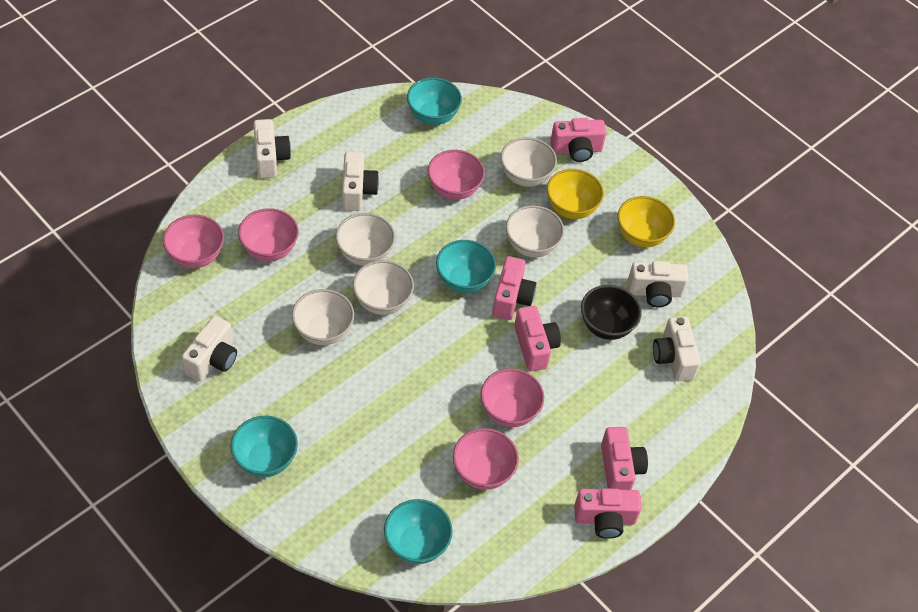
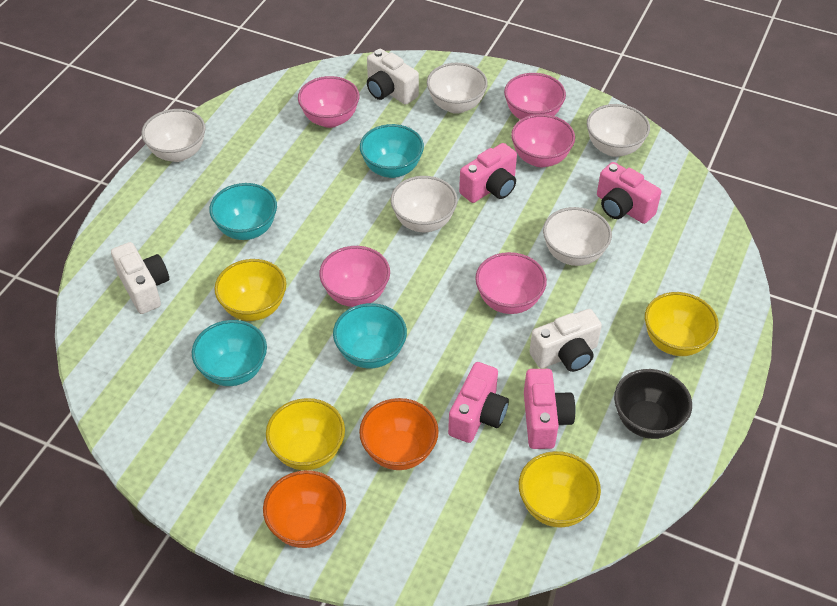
orange bowl: none = 0 -> [263,470,346,548] [359,398,439,470] = 2
pink camera: [492,256,536,320] [514,306,561,371] [550,118,607,162] [574,488,642,539] [601,427,648,490] = 5 -> [448,362,509,443] [459,143,517,203] [524,369,576,449] [597,162,661,224] = 4
white camera: [182,316,237,382] [253,119,291,178] [342,151,379,211] [627,261,688,307] [653,317,701,381] = 5 -> [111,242,169,314] [367,49,419,105] [529,309,602,372] = 3
yellow bowl: [547,169,604,219] [618,196,675,247] = 2 -> [214,259,286,321] [266,398,345,470] [519,451,601,528] [645,292,719,356] = 4

